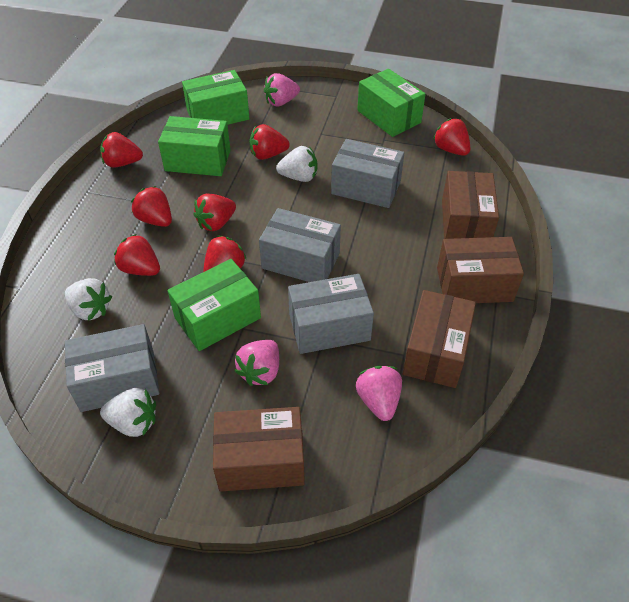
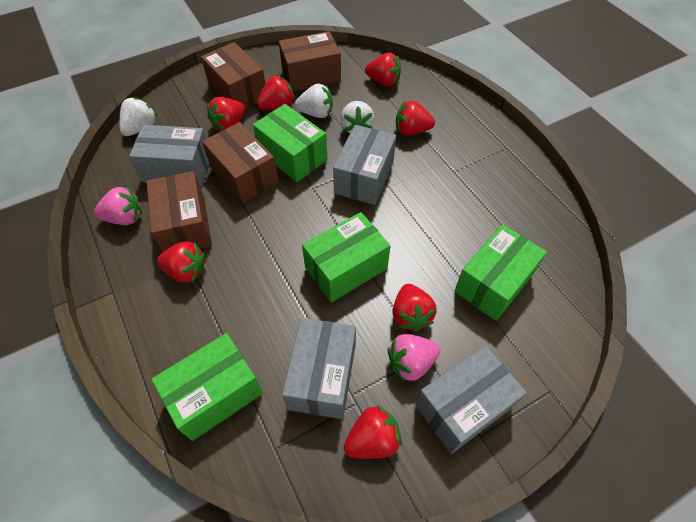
pink strawberry: [235,340,279,386] [264,73,300,106] [356,366,402,421] = 3 -> [94,186,142,225] [388,334,440,381] = 2

